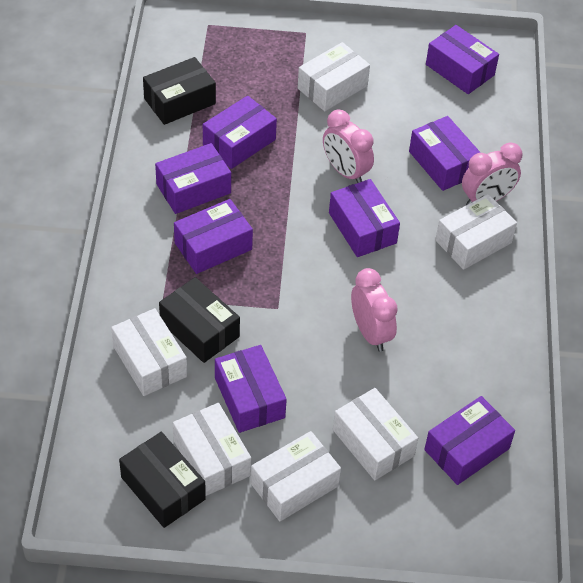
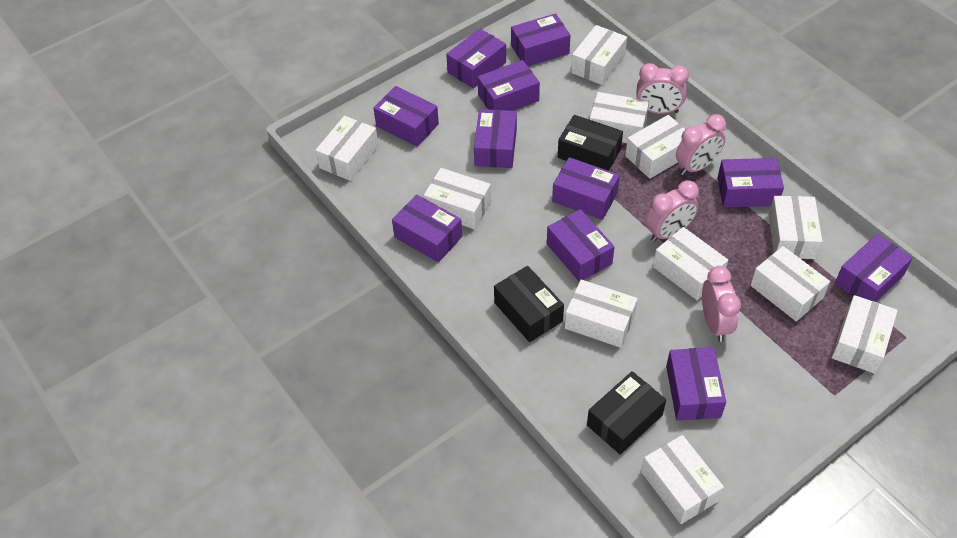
pink clock: [323,109,374,183] [351,268,398,352] [462,143,522,205] = 3 -> [636,63,689,114] [646,180,699,242] [676,114,726,175] [702,266,741,342] = 4
purple box: [155,143,231,214] [174,199,253,274] [203,96,277,169] [215,345,287,433] [329,179,400,257] [409,116,481,191] [424,396,515,485] [426,25,499,94] = 8 -> [374,86,439,147] [392,194,462,263] [446,28,506,89] [474,109,517,168] [477,60,540,111] [511,13,570,66] [547,209,615,282] [552,157,620,220] [666,347,726,421] [717,158,784,207] [835,234,913,302] = 11
white box: [111,308,187,396] [173,403,251,496] [251,431,341,521] [298,42,370,111] [333,388,418,480] [435,194,517,270] = 6 -> [315,116,379,181] [424,168,491,229] [565,280,638,348] [571,25,627,85] [590,92,649,143] [625,115,685,179] [641,435,724,524] [653,227,728,300] [751,246,830,321] [769,196,822,259] [832,295,898,374] = 11

